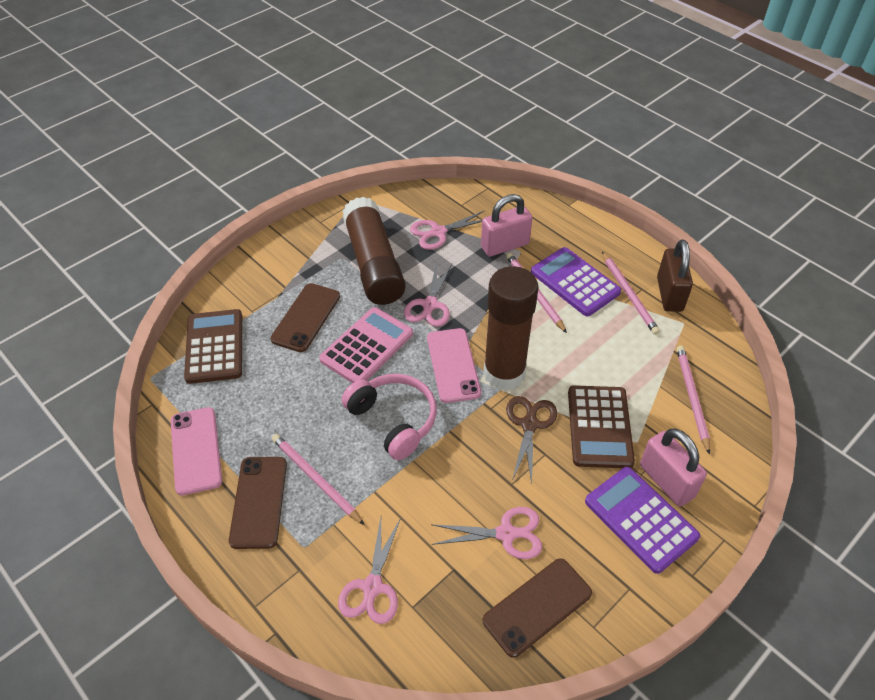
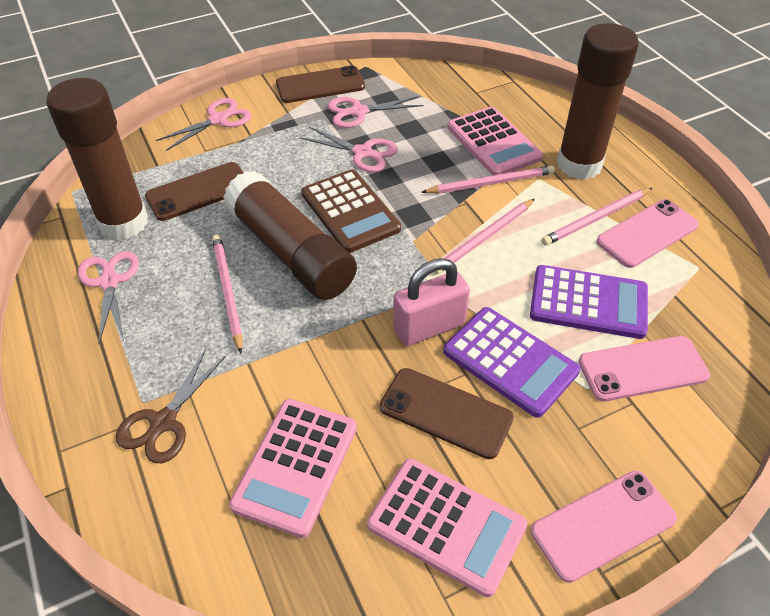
brown calculator: [184,309,242,384] [568,385,635,468] = 2 -> [301,169,401,253] = 1
brown glue stick: [343,197,406,305] [483,266,539,390] = 2 -> [46,78,148,240] [223,171,357,300] [557,23,639,179] = 3
brown padlock: [657,239,693,312] = 1 -> none = 0
pink calculator: [319,307,413,383] = 1 -> [229,399,357,538] [367,458,528,597] [447,106,543,175] = 3
pink headphones: [342,374,437,460] = 1 -> none = 0
pink padlock: [481,194,532,257] [640,428,707,507] = 2 -> [393,258,470,346] = 1
pink phone: [171,407,222,496] [427,328,481,403] = 2 -> [531,470,677,583] [578,336,710,401] [596,199,699,268] = 3

